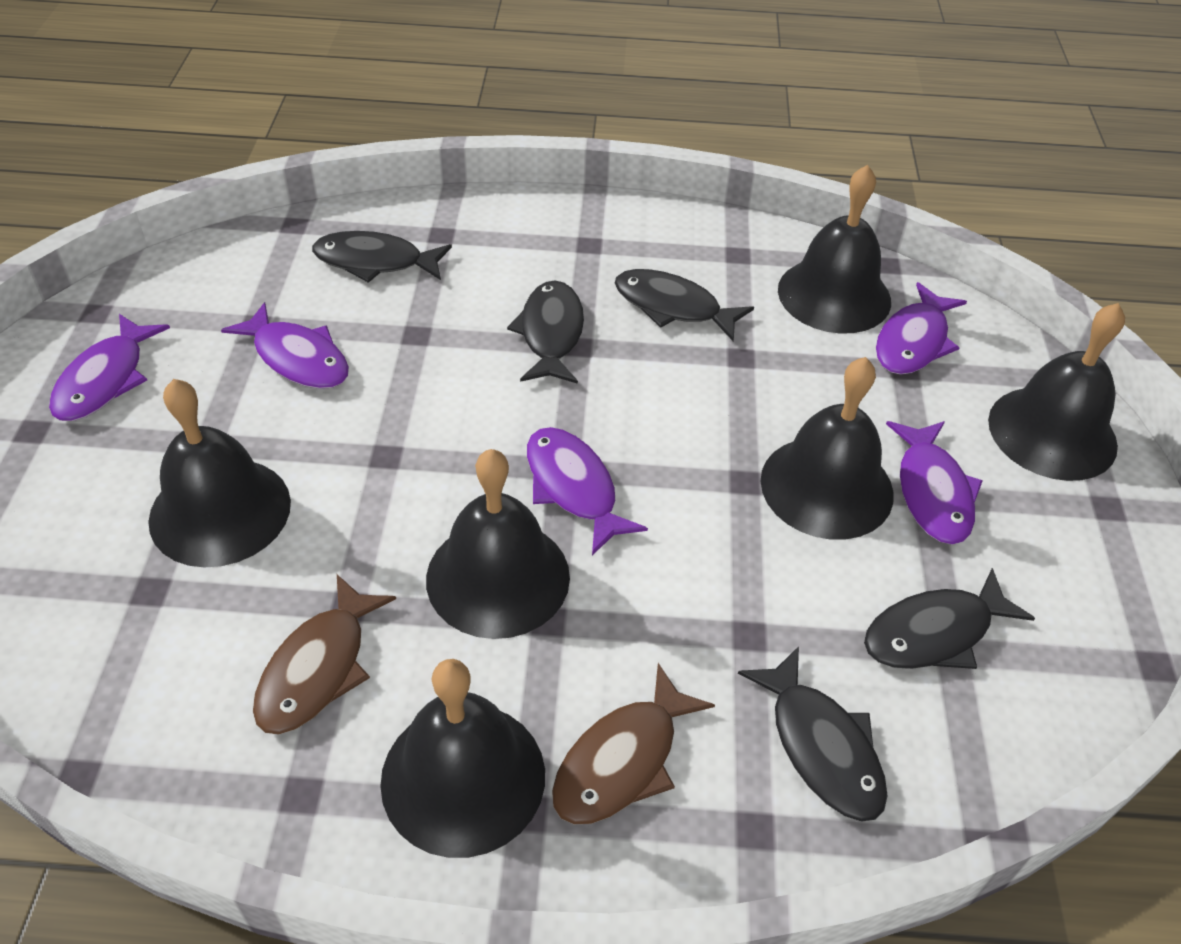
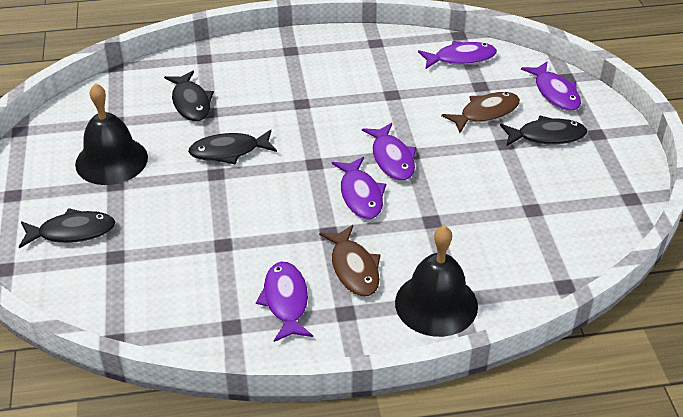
black bell: [148,379,291,568] [380,659,545,858] [426,449,570,639] [760,357,894,540] [778,165,891,334] [988,303,1125,481] = 6 -> [75,83,148,185] [395,226,478,337] = 2
black fish: [312,231,452,283] [507,281,584,384] [615,269,754,341] [738,646,888,822] [864,568,1035,669] = 5 -> [19,208,115,248] [164,70,214,121] [188,130,277,164] [500,115,587,146] = 4

